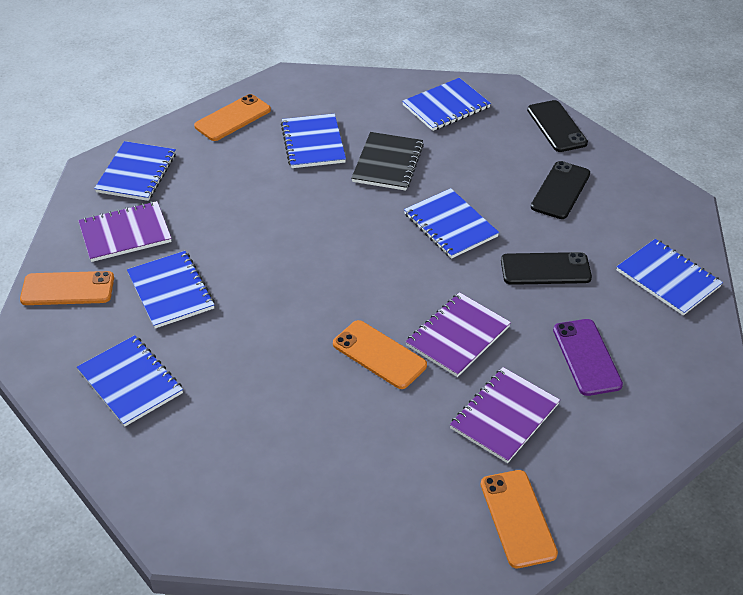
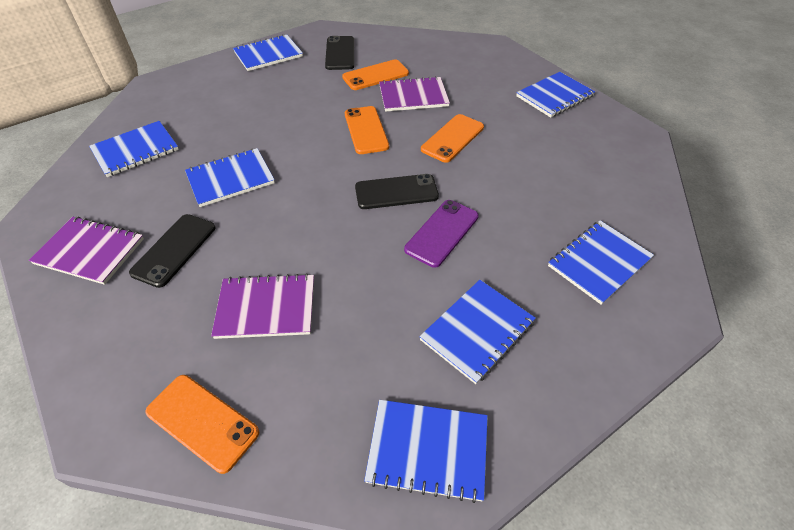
black notebook: [351,132,424,191] = 1 -> none = 0

